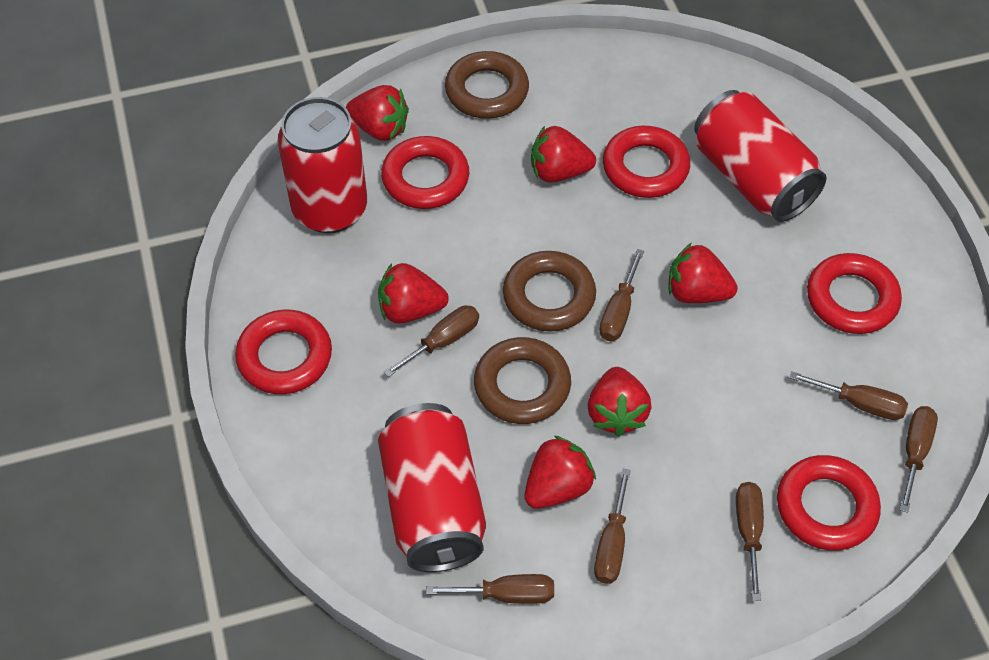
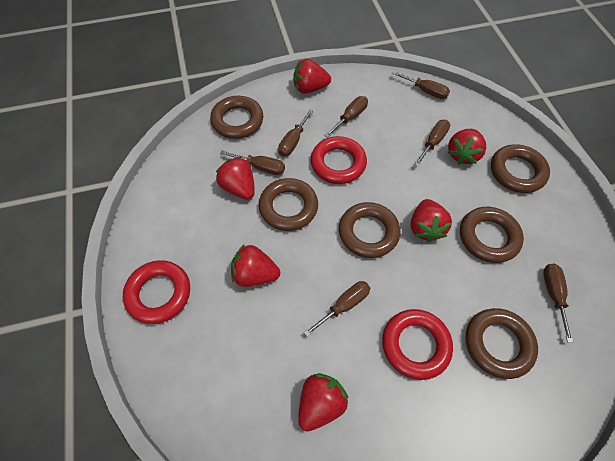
brown ring: [445,51,529,119] [474,337,571,424] [503,251,596,332] = 3 -> [210,96,263,139] [259,178,318,231] [339,202,400,258] [460,207,524,263] [465,308,538,379] [491,144,550,193] = 6
red can: [278,97,367,233] [378,403,486,572] [694,90,826,222] = 3 -> none = 0
red ring: [235,309,332,394] [381,136,469,209] [603,126,690,198] [777,455,881,551] [807,253,902,334] = 5 -> [123,260,190,324] [311,136,367,184] [382,309,453,380] = 3

